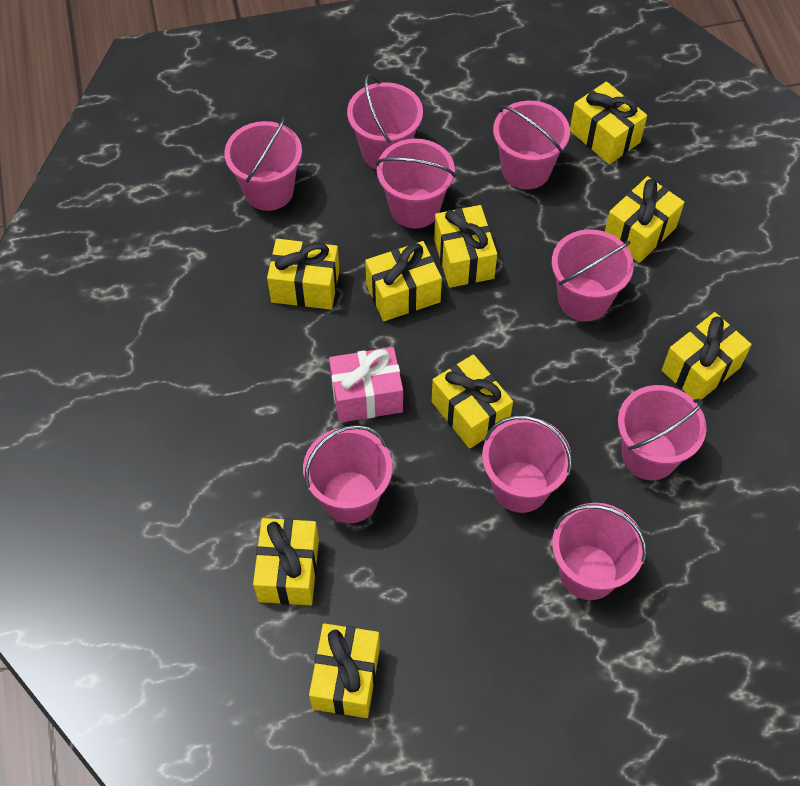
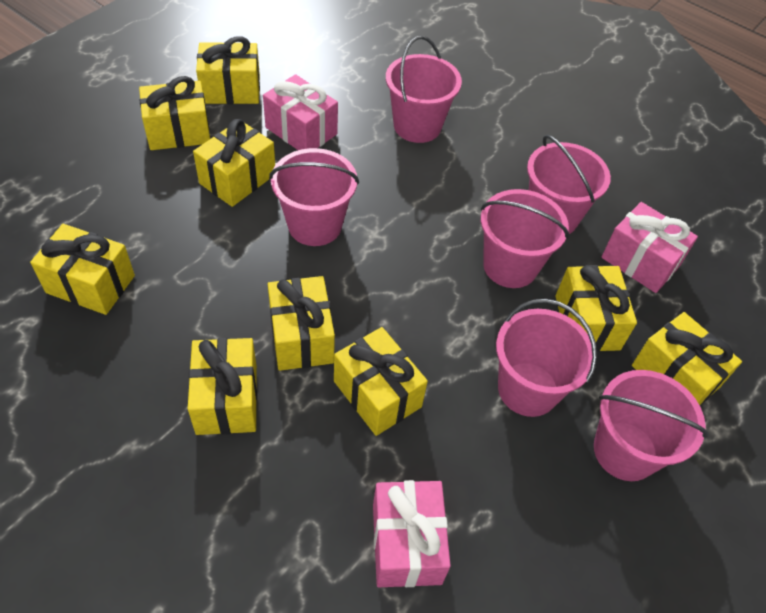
pink bucket: [224,117,302,211] [303,425,393,523] [347,74,423,169] [376,139,456,228] [482,415,572,513] [493,101,570,190] [552,229,634,322] [552,503,647,600] [618,385,707,480] = 9 -> [269,148,359,246] [386,36,462,143] [481,189,569,288] [496,299,597,417] [527,135,611,234] [594,370,709,481] = 6
pink gift: [329,347,403,423] = 1 -> [263,74,338,150] [373,480,451,587] [601,202,698,293] = 3

